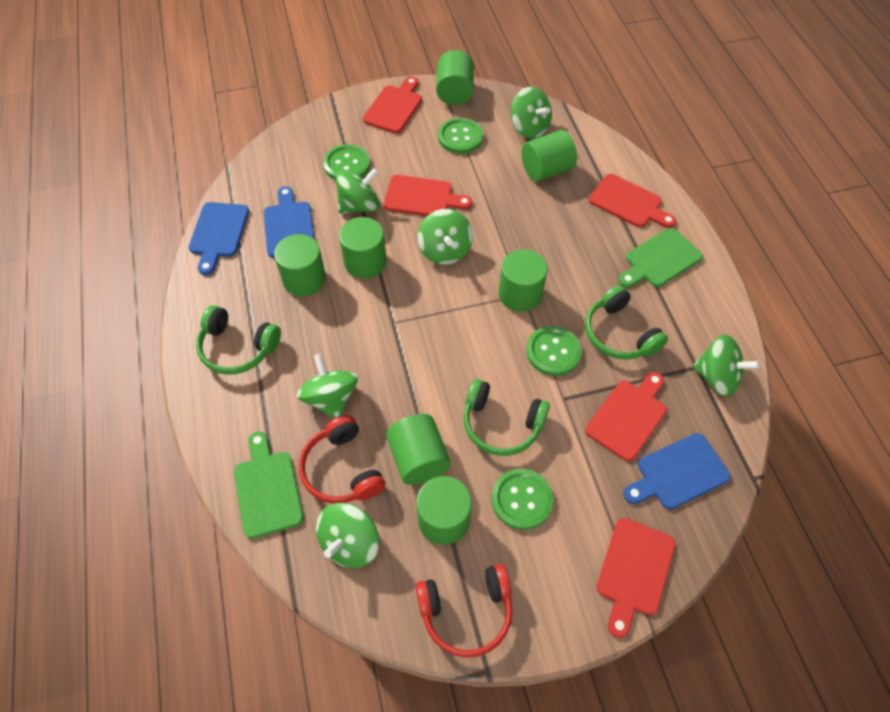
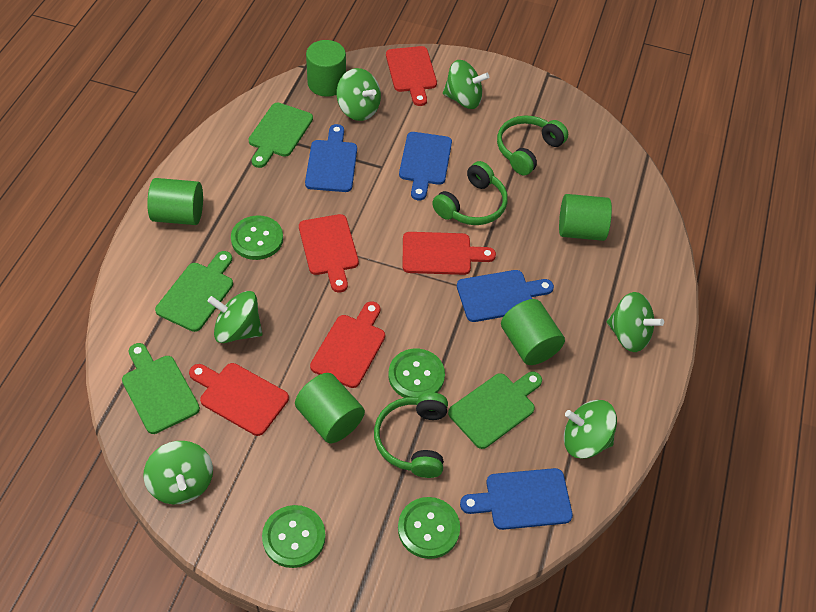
blue cutting board: [189,202,249,275] [264,186,315,258] [623,433,731,509] = 3 -> [305,124,357,192] [399,132,452,200] [457,270,554,322] [460,468,573,530] = 4
green cutting board: [234,431,303,539] [619,228,703,288] = 2 -> [122,343,200,434] [155,251,233,332] [248,103,313,168] [448,371,542,449] = 4
green cylinder: [274,234,326,296] [339,217,386,279] [386,414,451,485] [416,476,472,545] [436,50,474,105] [499,249,548,312] [521,130,577,182] = 7 -> [147,178,203,225] [295,373,365,443] [306,40,346,97] [501,299,565,365] [559,194,612,241] = 5
red headphones: [299,415,385,504] [416,564,513,658] = 2 -> none = 0

